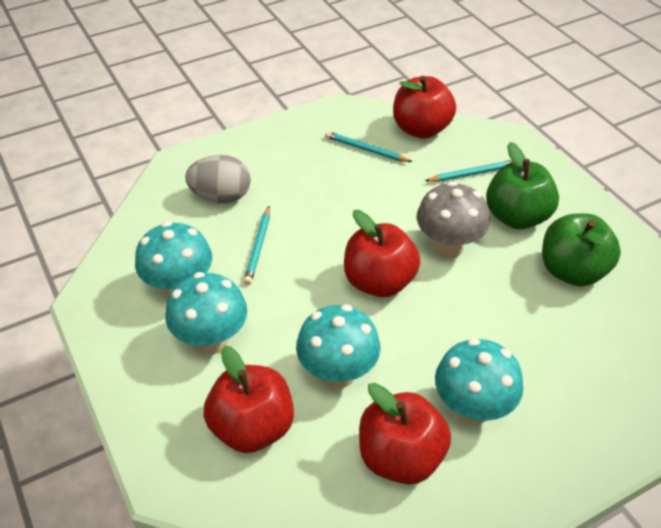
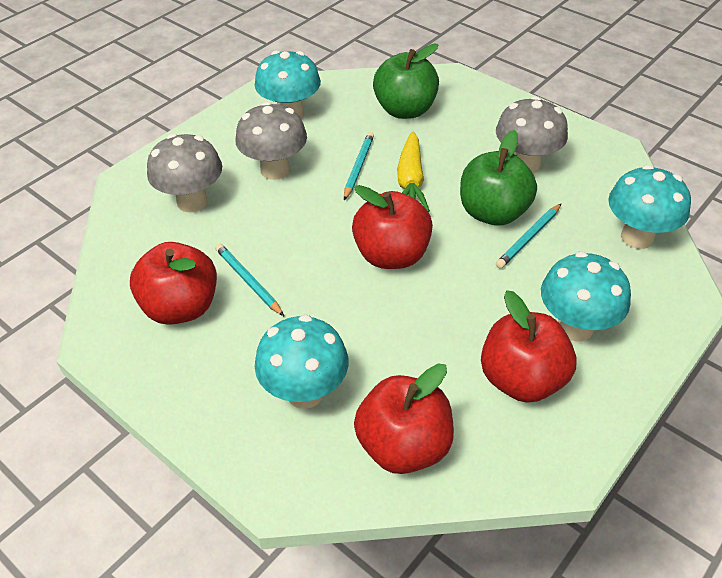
grey egg: [185,155,251,203] = 1 -> none = 0
grey mushroom: [417,181,490,258] = 1 -> [147,134,222,212] [236,102,307,180] [496,96,568,174] = 3
yellow carrot: none = 0 -> [397,132,430,212] = 1

